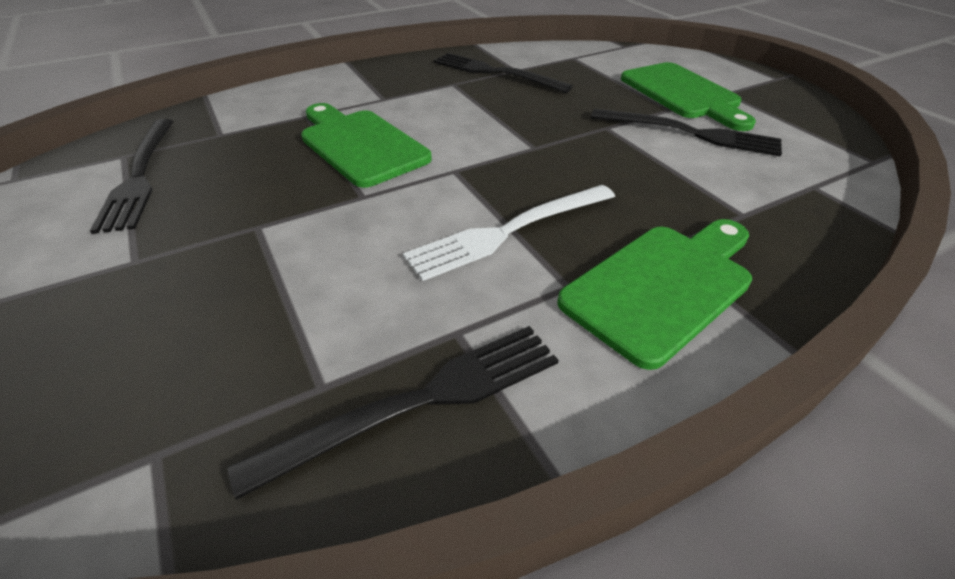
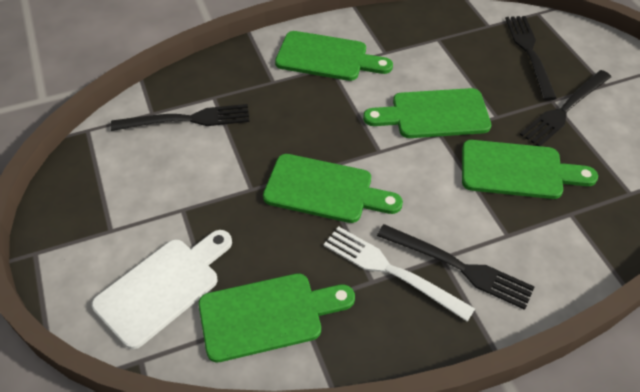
green cutting board: [301,103,432,188] [557,219,752,370] [621,62,756,131] = 3 -> [198,273,355,363] [263,154,403,223] [275,31,393,81] [363,88,491,138] [462,140,598,199] = 5
white cutting board: none = 0 -> [92,230,232,349] = 1

